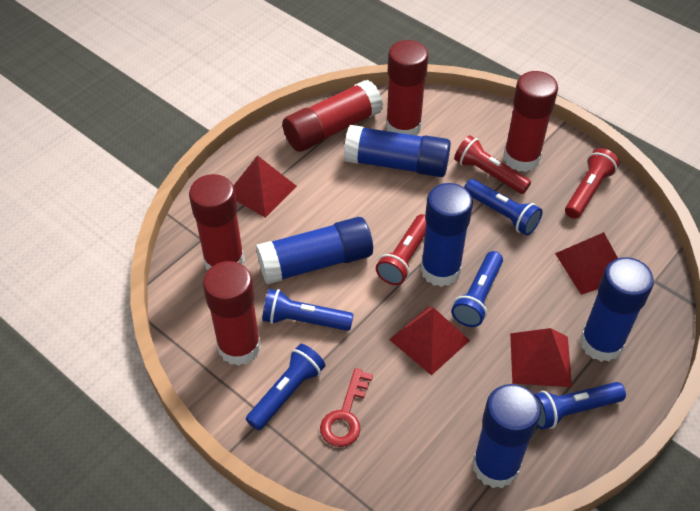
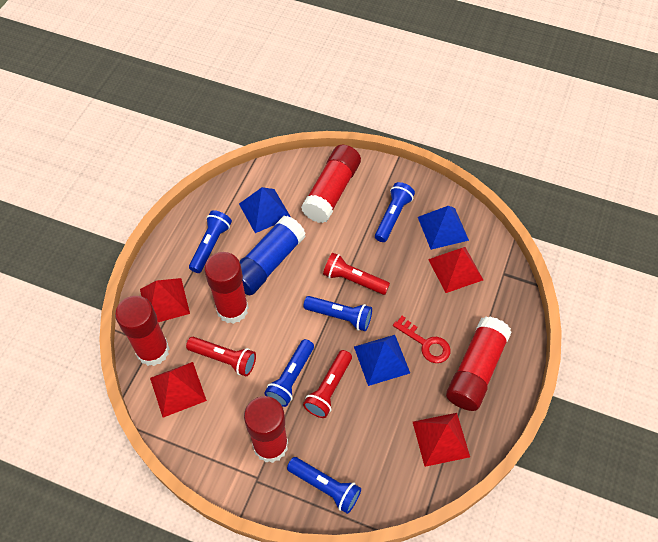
blue glue stick: [256,217,373,284] [344,125,451,177] [420,183,473,287] [472,384,541,488] [580,257,654,362] = 5 -> [240,216,306,295] = 1
blue pyramid: none = 0 -> [239,187,291,233] [354,335,410,386] [418,206,469,250] = 3

